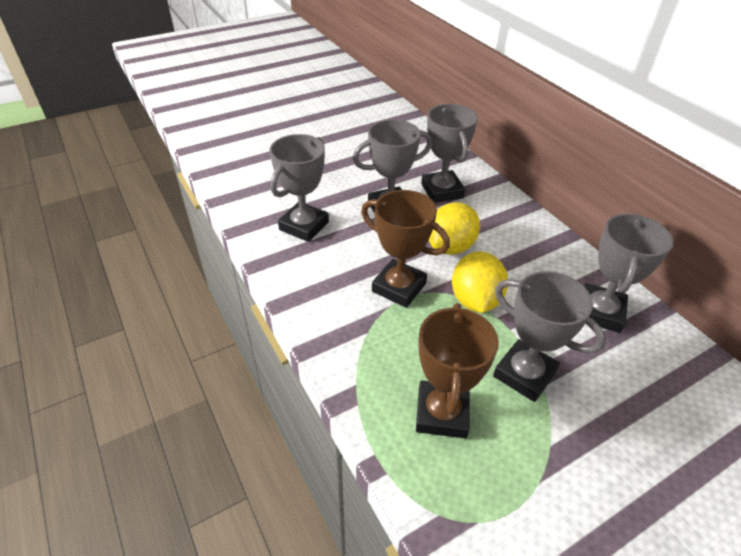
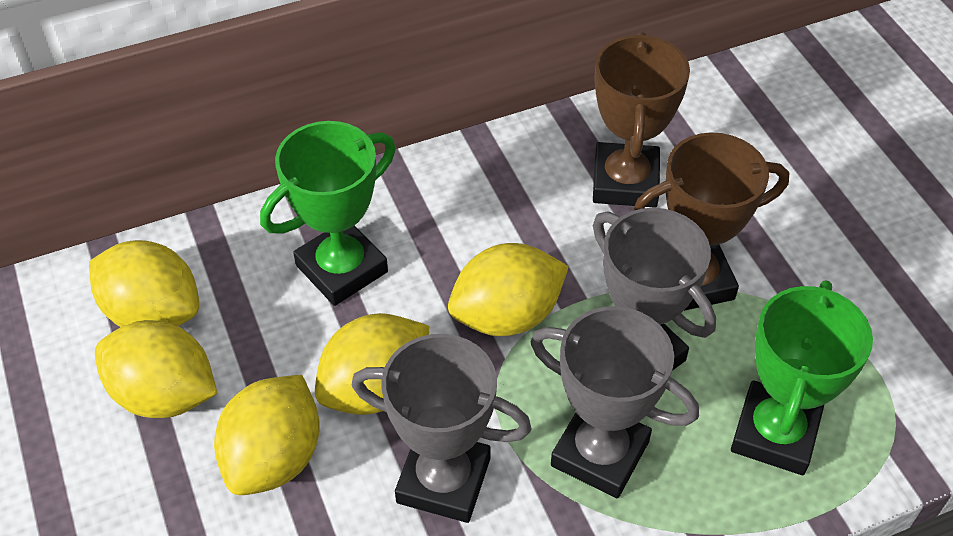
green trophy: none = 0 -> [260,121,396,306] [731,280,873,475] = 2
grey trophy: [270,134,329,242] [353,119,432,213] [421,104,478,203] [493,271,606,402] [584,213,674,333] = 5 -> [352,334,531,523] [530,306,699,498] [593,208,716,371] = 3
yellow lemon: [429,202,480,255] [452,251,508,313] = 2 -> [89,240,199,327] [95,320,217,418] [214,375,320,495] [315,313,429,415] [448,243,569,336] = 5

